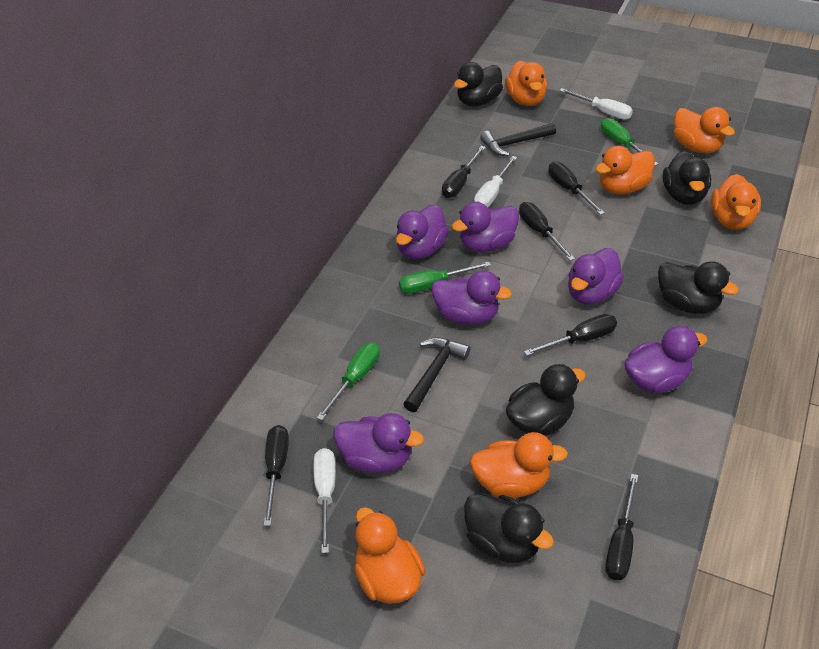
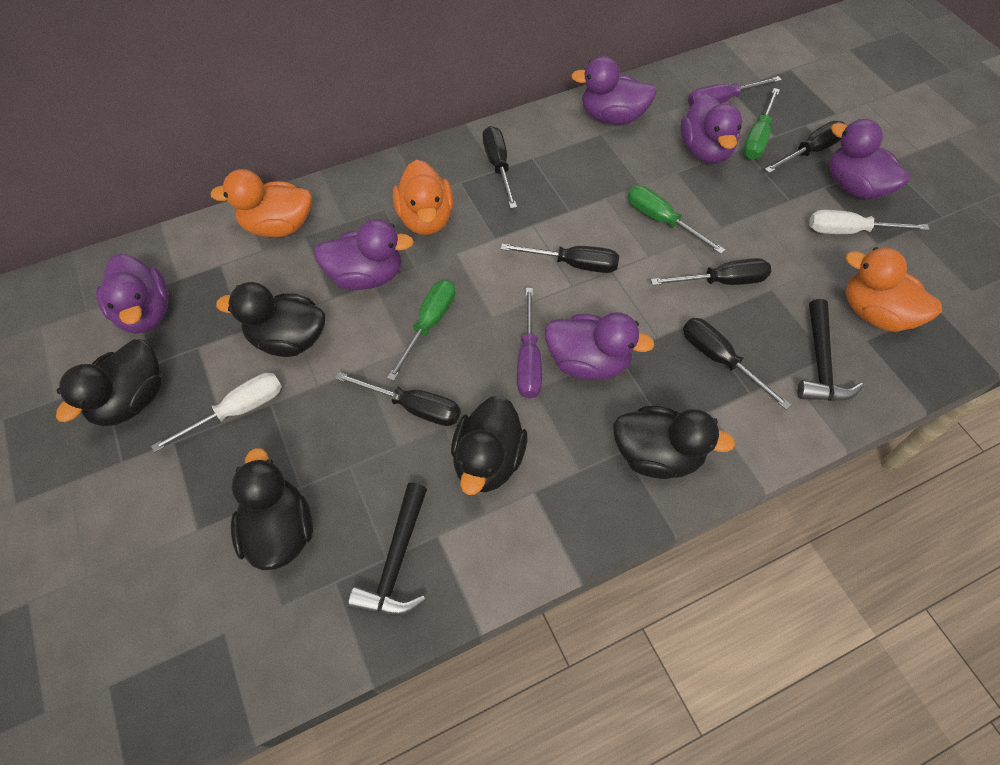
orange duck: [354,507,425,604] [470,432,568,499] [505,61,547,106] [595,146,655,194] [674,107,735,154] [711,174,761,230] = 6 -> [210,169,312,237] [393,160,454,235] [846,247,942,332] = 3
purple screwdriver: none = 0 -> [517,288,542,399] [688,76,782,107] = 2
white screwdriver: [314,448,336,553] [474,156,517,207] [559,88,633,120] = 3 -> [151,373,282,453] [809,210,930,234] = 2

